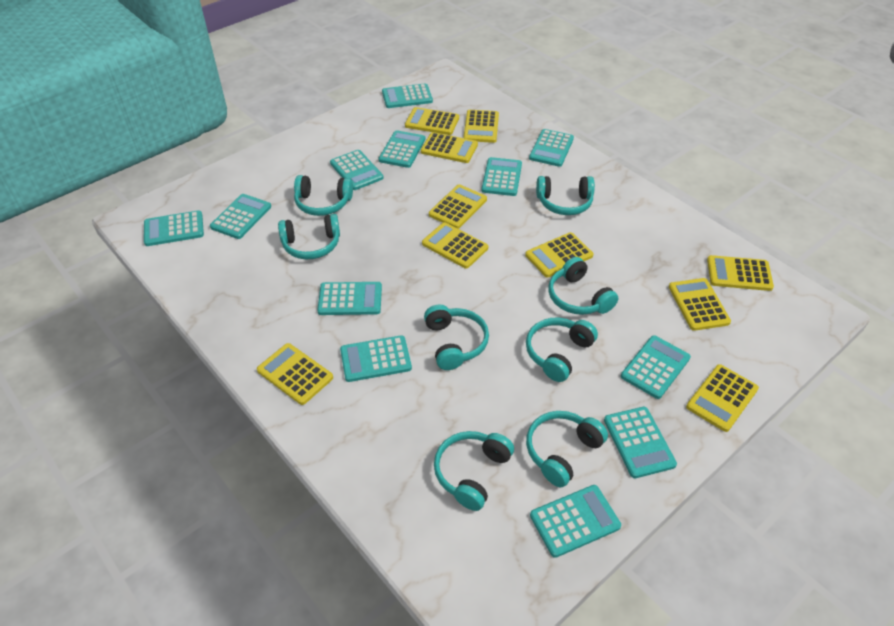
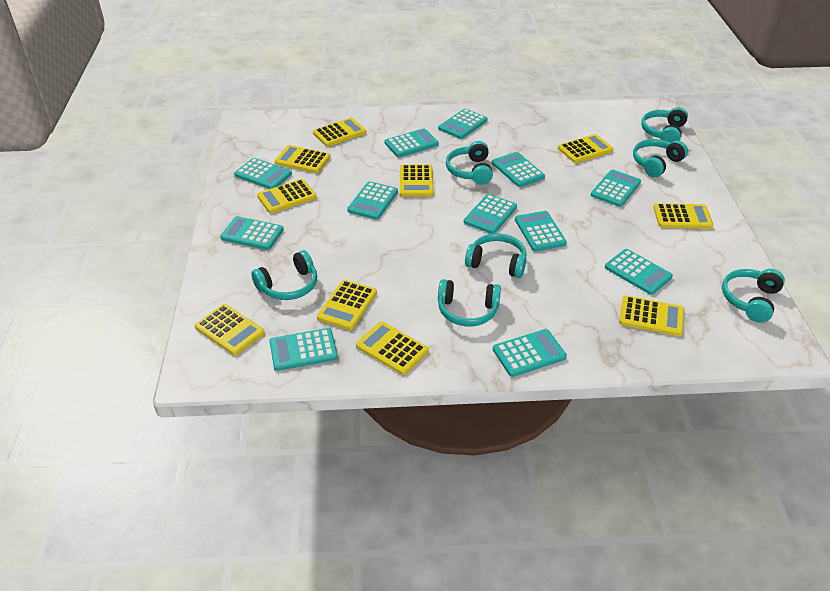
turquoise headphones: [278,214,340,259] [294,175,353,216] [424,304,489,370] [434,431,514,511] [526,318,598,382] [526,411,608,487] [536,176,595,215] [548,257,619,315] = 8 -> [251,250,317,300] [438,279,501,326] [446,141,493,185] [465,233,527,278] [633,139,688,177] [641,107,688,143] [722,269,785,323] = 7

